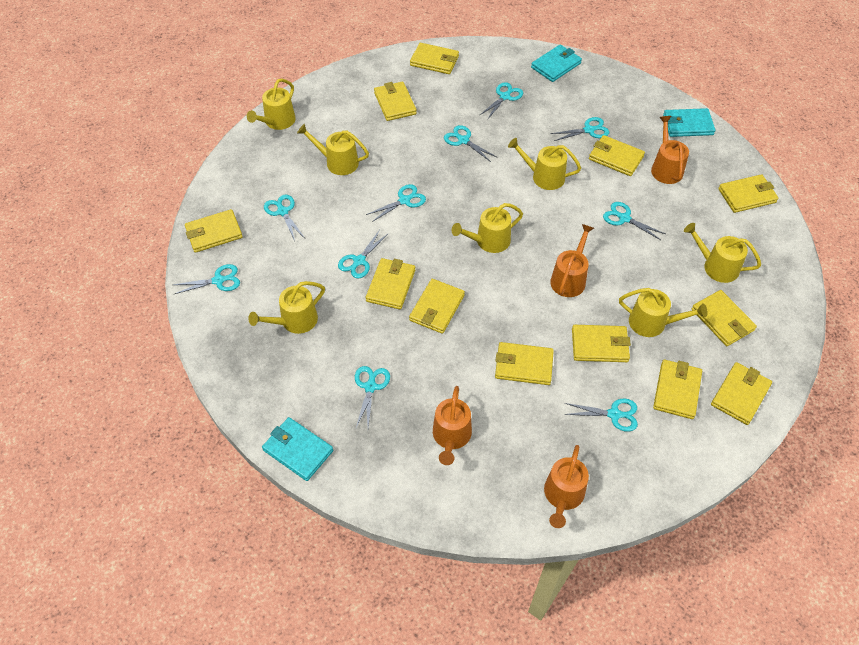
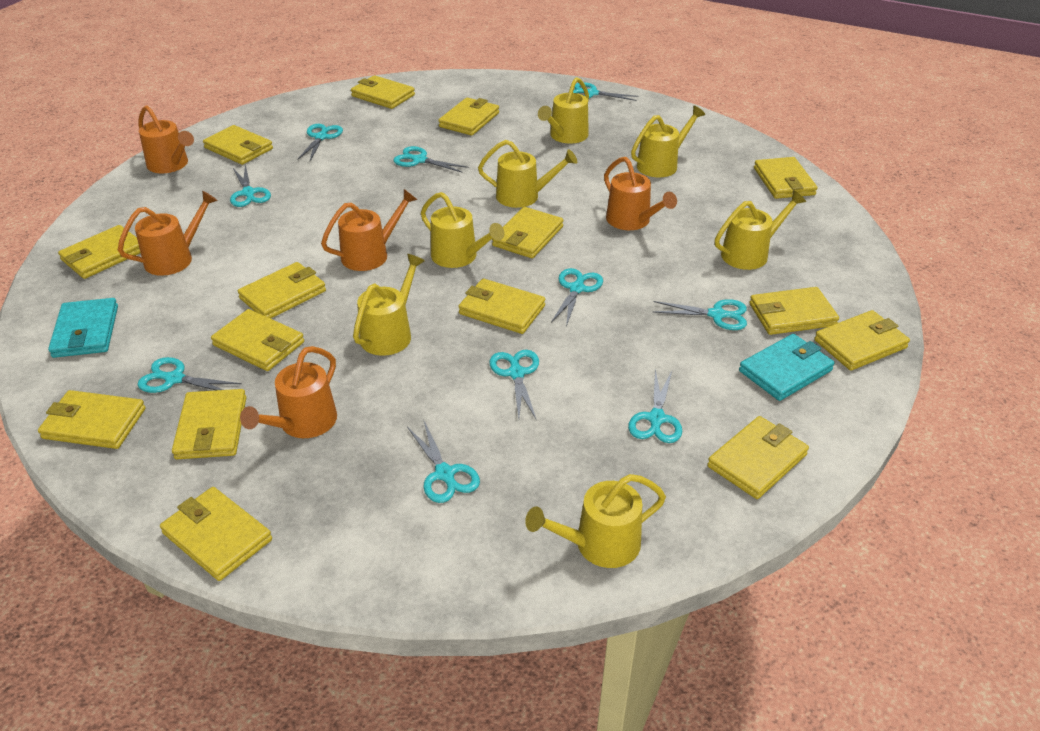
orange watering can: [433,386,472,465] [544,445,589,528] [550,224,594,297] [651,116,689,184] = 4 -> [118,190,218,276] [138,105,194,173] [240,346,337,438] [321,189,417,271] [604,157,677,230] = 5
turquoise wallet: [262,417,333,481] [531,45,582,82] [663,108,716,137] = 3 -> [48,298,118,358] [739,334,835,401] = 2
yellow wallet: [185,209,243,253] [366,258,415,309] [374,82,417,121] [409,279,465,334] [410,43,459,74] [495,342,554,385] [572,325,631,362] [589,135,645,176] [653,360,702,419] [692,290,757,346] [711,362,772,425] [718,174,779,213] = 12 -> [38,390,146,449] [58,225,140,279] [160,487,272,581] [172,389,247,459] [203,125,273,165] [211,309,304,371] [238,262,326,319] [351,75,415,109] [438,97,499,136] [458,279,545,334] [492,207,564,258] [707,416,809,499] [749,287,839,335] [754,157,818,199] [814,310,910,371] = 15

